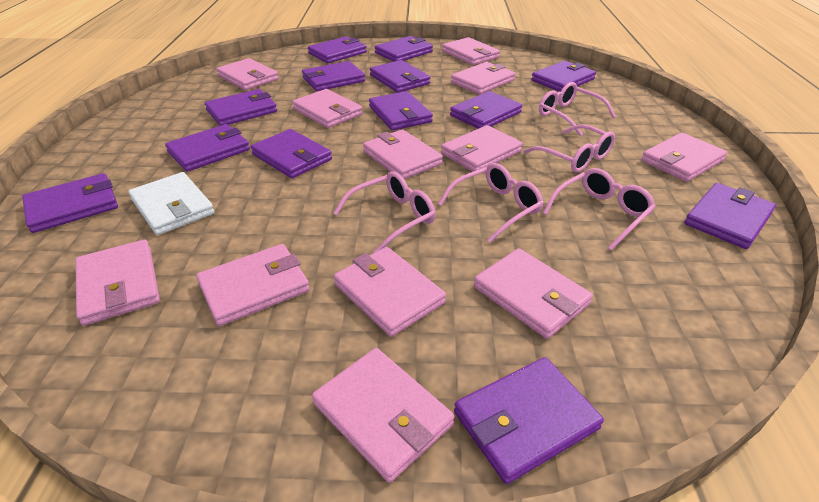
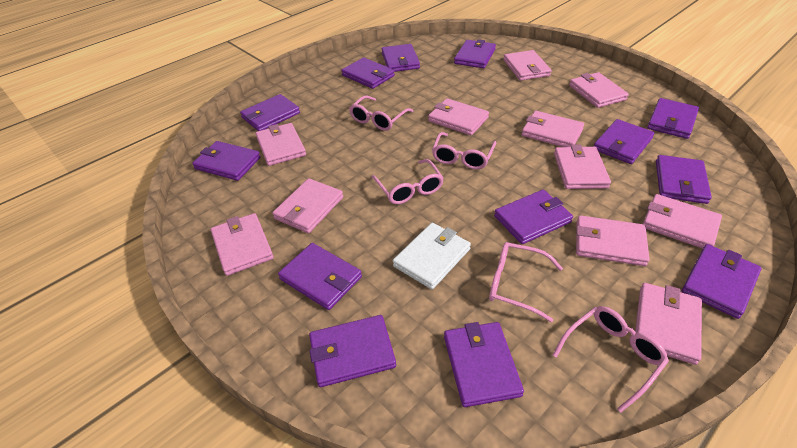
pink wallet: [75,240,160,326] [196,244,310,326] [216,58,279,90] [292,89,363,128] [312,348,455,483] [334,247,446,337] [363,129,443,179] [441,125,523,172] [442,37,500,65] [451,62,515,94] [474,248,593,339] [641,133,727,182] = 12 -> [211,213,273,276] [256,123,306,166] [272,178,343,233] [428,98,489,135] [504,50,552,81] [522,111,584,147] [554,144,611,189] [569,72,629,108] [576,215,650,266] [635,283,702,365] [643,194,722,249] = 11

